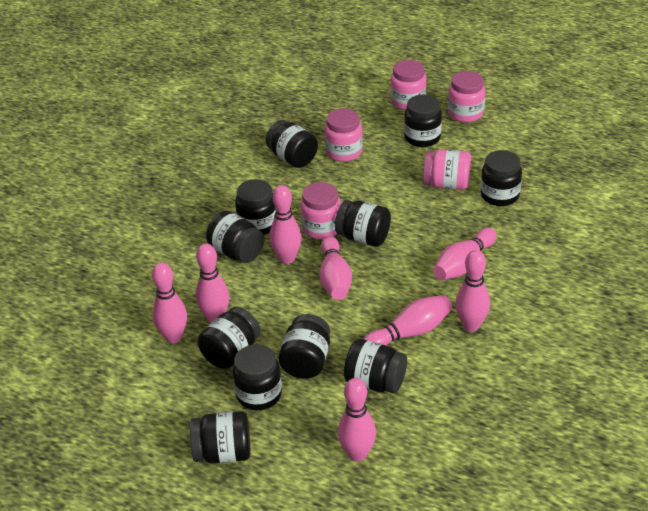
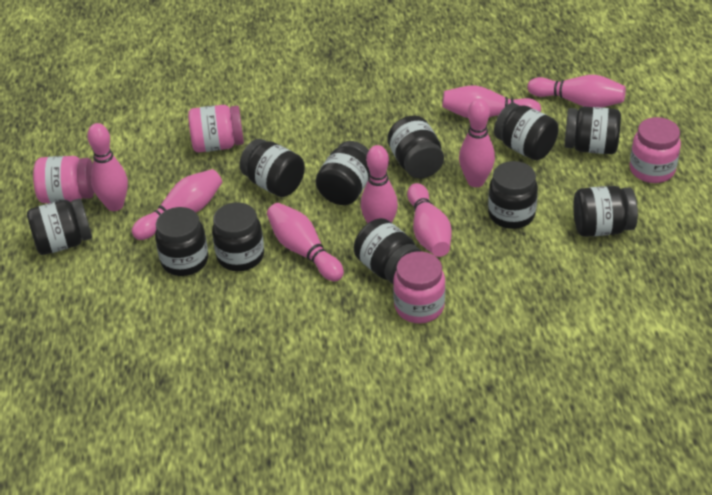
pink jar: [300,182,341,239] [325,109,363,162] [391,60,427,110] [423,149,471,190] [448,71,485,122] = 5 -> [33,156,94,203] [188,105,244,152] [393,251,445,323] [630,117,681,183] = 4

